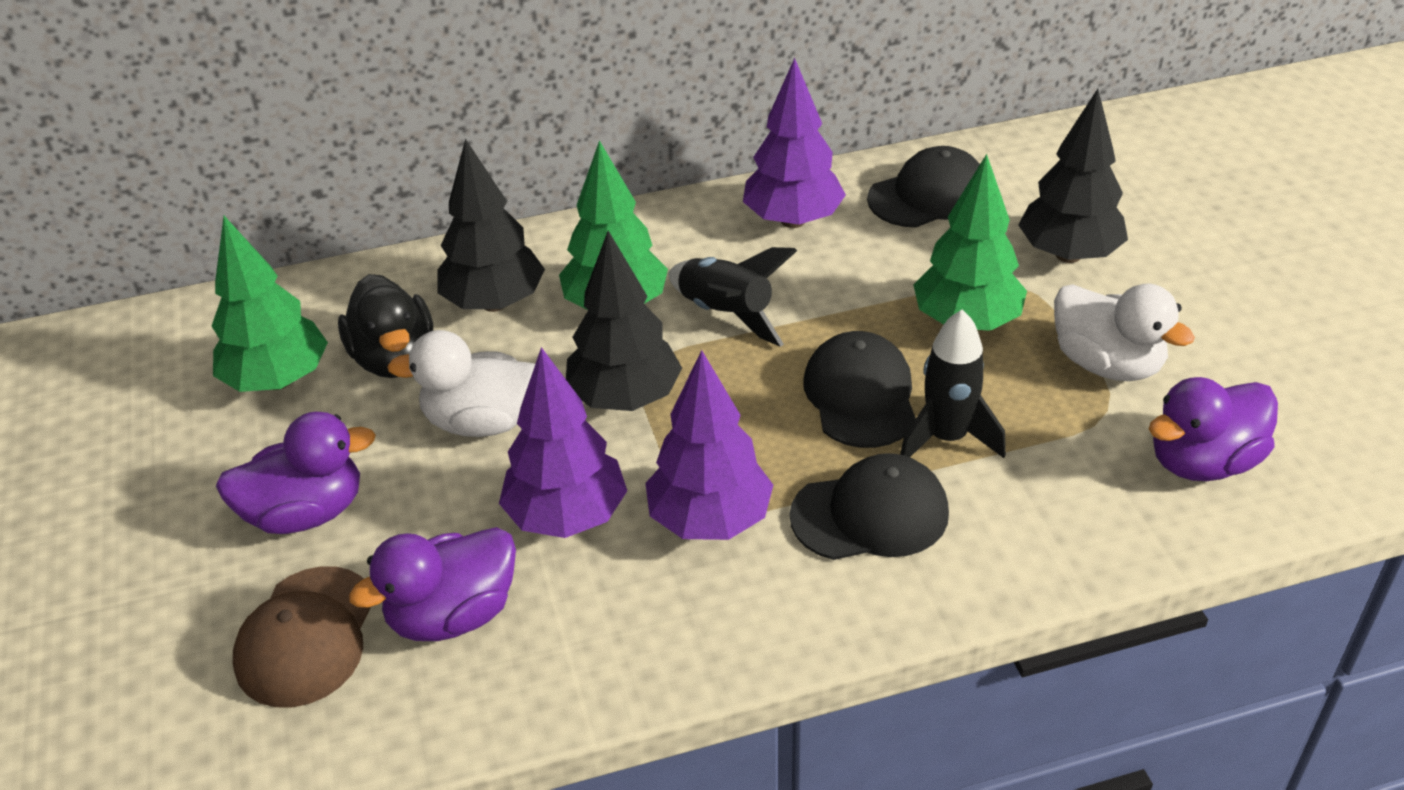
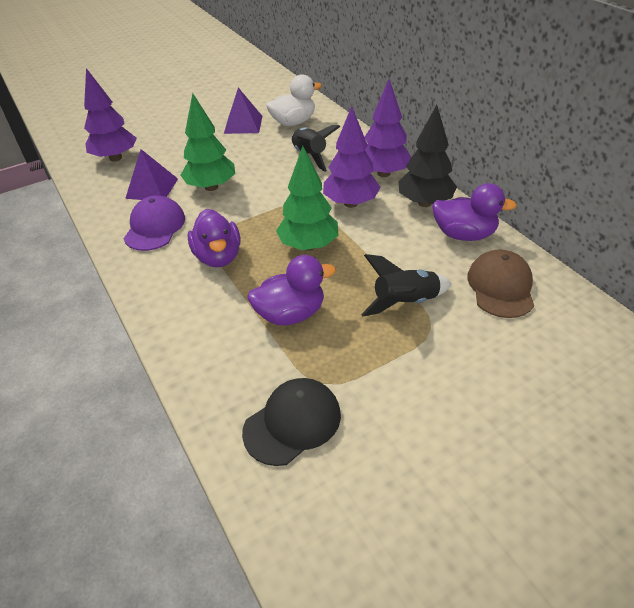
black cap: [790,453,949,560] [803,331,916,448] [867,146,980,228] = 3 -> [242,378,341,466] = 1
black duck: [338,274,433,378] = 1 -> none = 0
black tree: [438,139,545,312] [566,231,682,411] [1018,89,1128,263] = 3 -> [398,105,457,207] = 1
green tree: [212,216,328,392] [559,140,668,310] [913,154,1027,331] = 3 -> [181,93,235,191] [276,146,338,251] = 2
purple cap: none = 0 -> [123,196,185,251] = 1
purple pyramid: none = 0 -> [125,149,178,200] [224,88,262,134] = 2
white duck: [387,330,535,437] [1054,284,1195,381] = 2 -> [266,74,322,126] = 1

